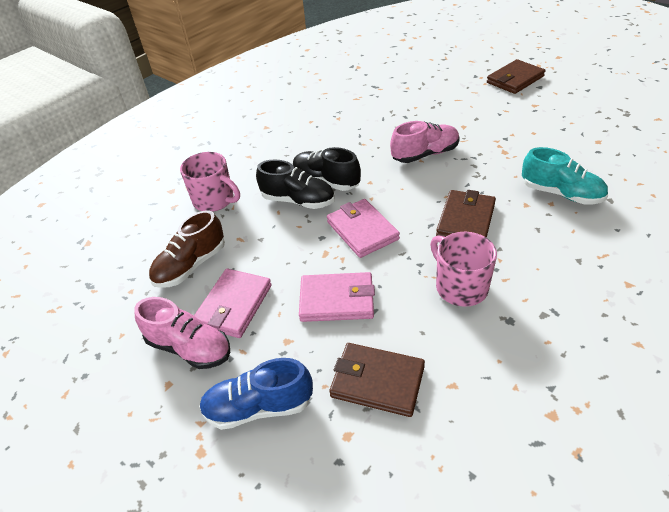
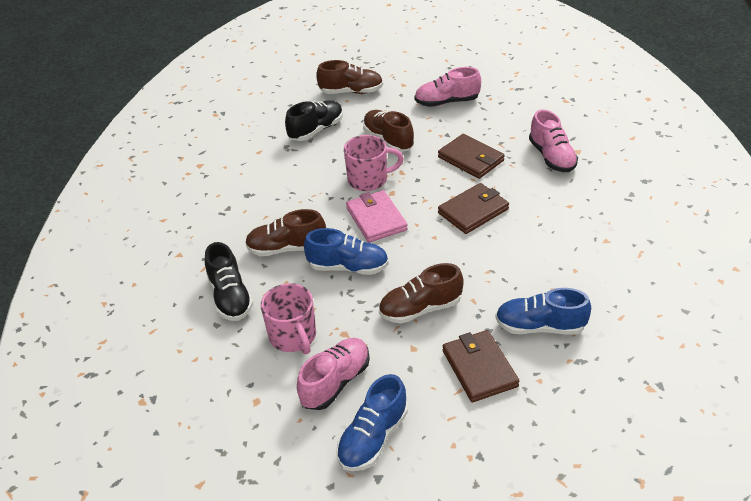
blue shoe: [199,358,313,430] = 1 -> [304,228,389,275] [336,374,408,471] [495,288,591,335] = 3
brown shoe: [149,210,225,288] = 1 -> [245,209,326,256] [316,60,383,94] [363,110,414,152] [379,263,464,324] = 4
pink shoe: [134,297,230,369] [390,121,460,163] = 2 -> [297,338,370,410] [414,67,481,107] [529,109,578,172] = 3
pink wallet: [194,269,272,338] [299,272,375,322] [327,199,400,258] = 3 -> [346,190,408,243] = 1
turquoise shoe: [522,147,608,205] = 1 -> none = 0

